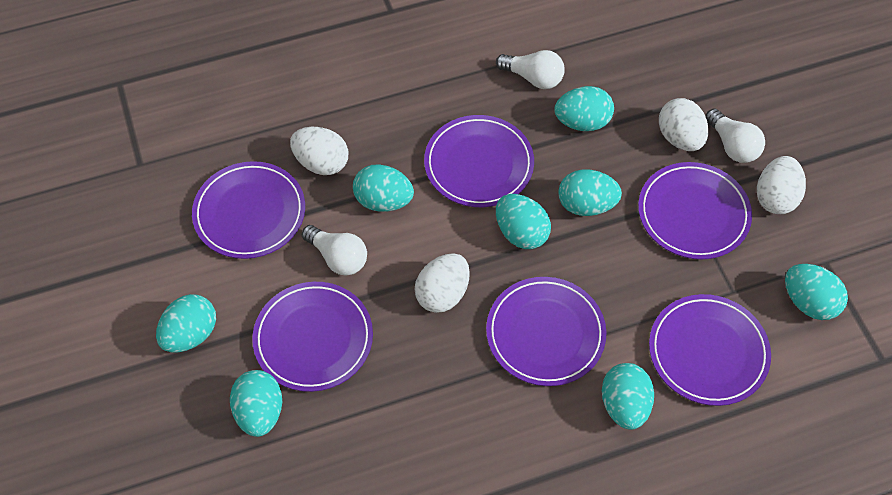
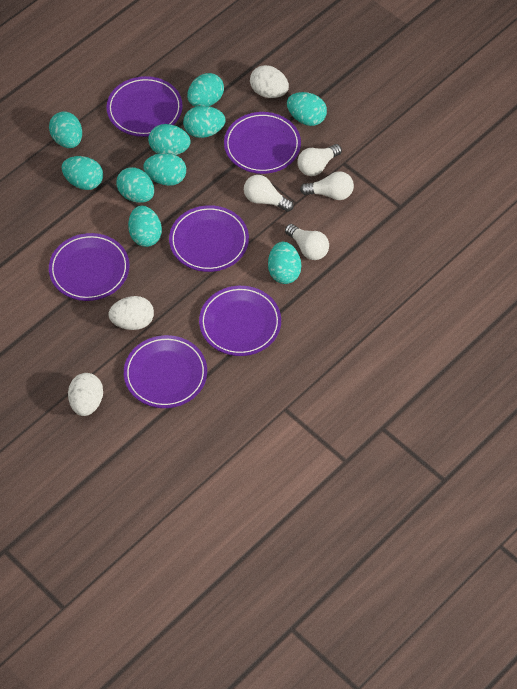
turquoise egg: [156,294,216,352] [230,370,282,437] [353,164,414,211] [496,194,551,249] [555,86,614,131] [558,169,622,216] [602,363,654,430] [785,264,848,320] = 8 -> [49,111,82,148] [62,156,103,190] [116,167,154,203] [128,206,162,247] [143,153,186,186] [148,124,191,155] [183,106,226,138] [187,73,224,107] [268,242,301,284] [287,92,327,126] = 10
white egg: [290,127,348,175] [415,253,470,313] [659,98,709,151] [757,156,806,214] = 4 -> [68,373,103,416] [108,296,154,330] [250,65,289,98] = 3
white light bulb: [302,225,367,276] [496,50,565,89] [706,108,765,163] = 3 -> [244,175,294,212] [285,224,329,260] [297,144,342,176] [300,171,354,200] = 4

